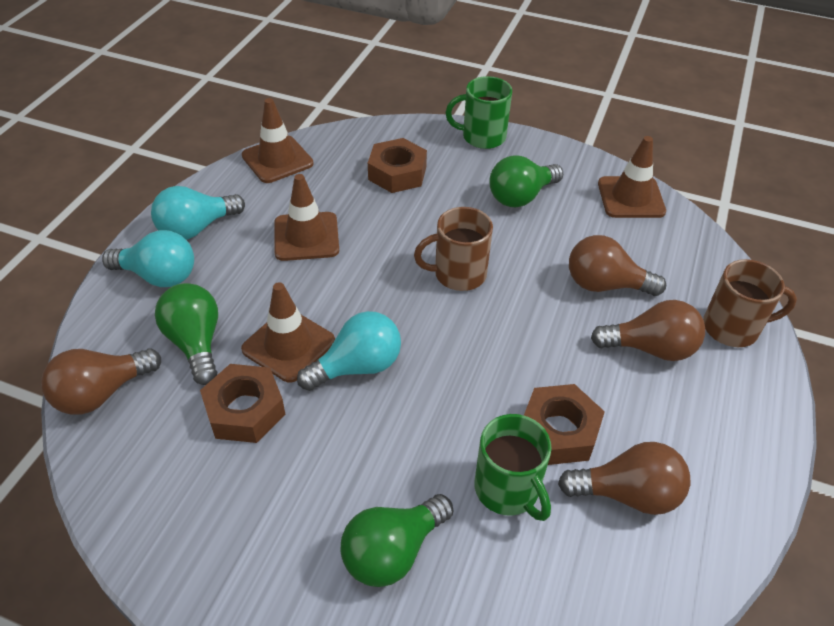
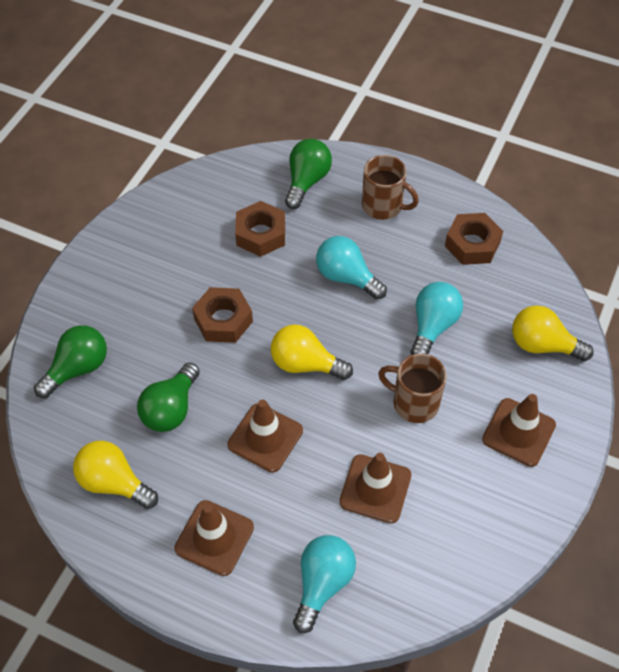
brown light bulb: [41,348,161,415] [558,442,690,515] [569,235,666,296] [591,300,705,361] = 4 -> none = 0
green mug: [446,76,512,149] [475,414,552,521] = 2 -> none = 0
yellow light bulb: none = 0 -> [73,441,158,509] [271,325,353,380] [512,305,594,361] = 3

